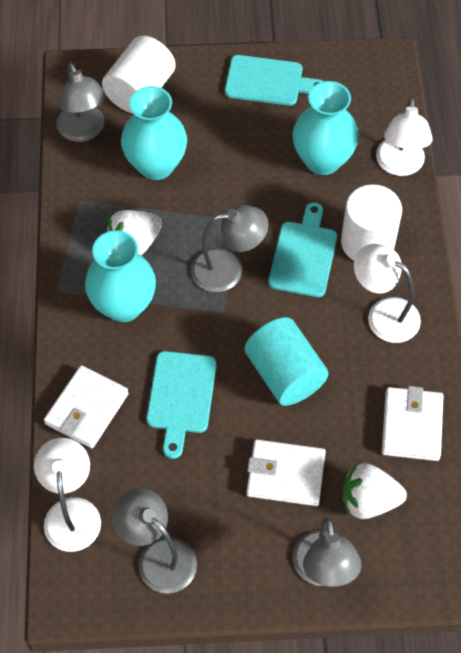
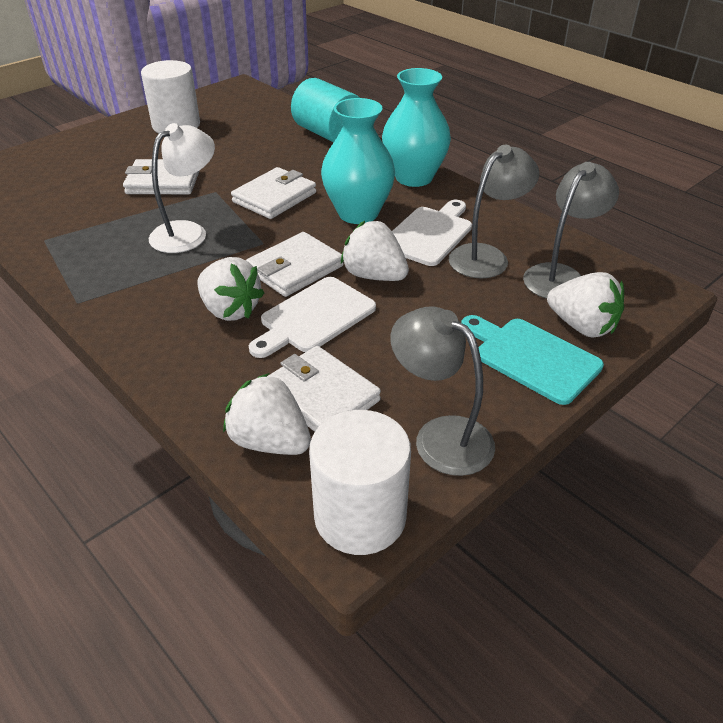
grey lamp: [56,63,106,142] [112,488,197,594] [191,205,269,292] [293,517,362,587] = 4 -> [390,307,495,476] [449,145,539,278] [523,162,619,299] = 3
turquoise cutting board: [147,351,216,459] [225,55,324,106] [268,202,337,297] = 3 -> [461,315,604,405] = 1
turquoise vase: [85,230,156,322] [121,86,187,180] [292,81,359,175] = 3 -> [321,98,395,224] [382,68,451,187] = 2
white cutting board: none = 0 -> [249,277,376,358] [392,200,472,266] = 2
white lamp: [34,438,101,552] [354,244,421,343] [376,97,433,176] = 3 -> [149,123,215,253] = 1
white strawberry: [106,210,162,255] [342,463,407,519] = 2 -> [197,257,265,321] [223,373,311,455] [341,221,409,281] [547,272,624,338] = 4
white wallet: [44,365,129,448] [246,439,326,506] [382,386,444,461] = 3 -> [123,159,200,194] [231,167,316,219] [246,232,344,297] [267,346,381,432] = 4

